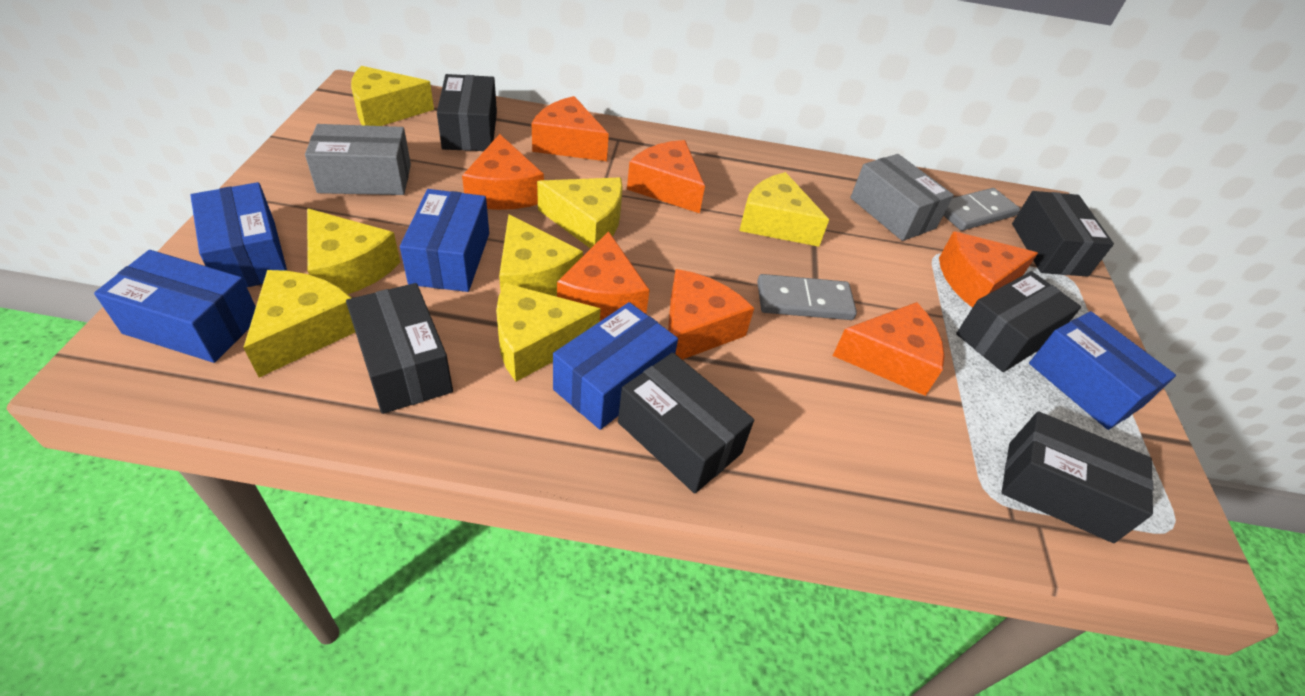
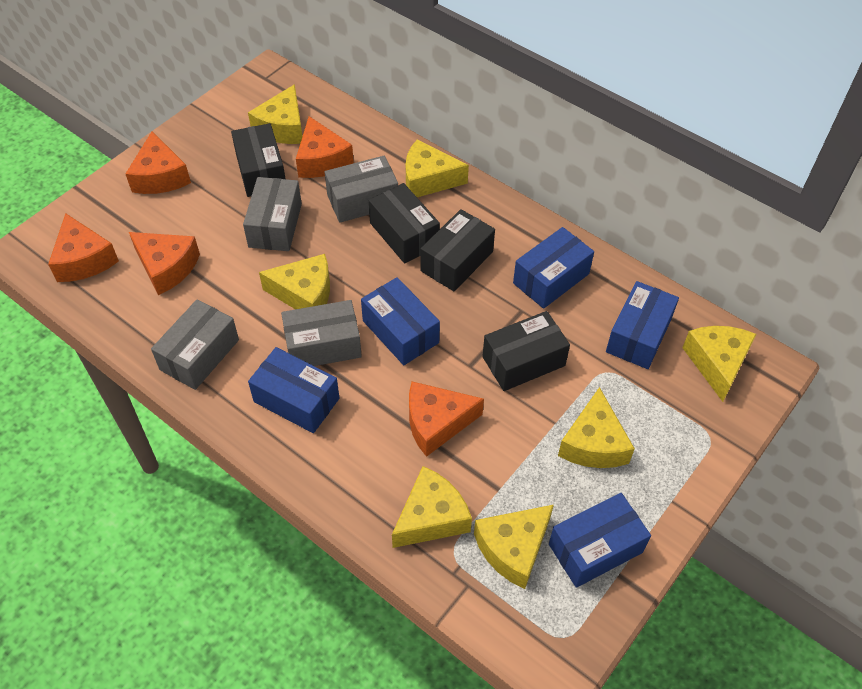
black box: [346,283,453,414] [437,74,497,151] [618,353,754,494] [956,271,1081,372] [1001,411,1153,543] [1012,191,1114,277] = 6 -> [231,123,285,197] [369,183,440,264] [420,209,495,291] [482,311,570,391] = 4
grey box: [305,124,411,195] [850,154,954,241] = 2 -> [151,299,239,390] [243,177,302,251] [281,300,362,366] [325,156,398,223] = 4
grey domino: [757,274,857,320] [943,188,1020,231] = 2 -> none = 0
orange cheese: [462,134,544,210] [532,96,609,161] [557,231,650,321] [627,140,705,213] [668,269,754,360] [833,302,945,396] [939,231,1038,308] = 7 -> [48,214,119,282] [126,131,191,194] [129,232,200,295] [296,116,354,178] [409,382,484,457] = 5

